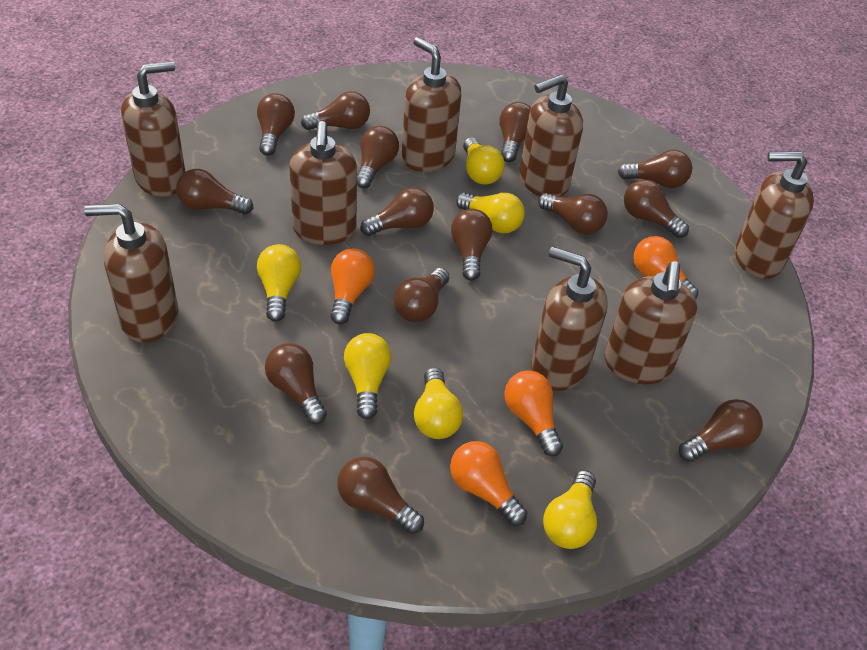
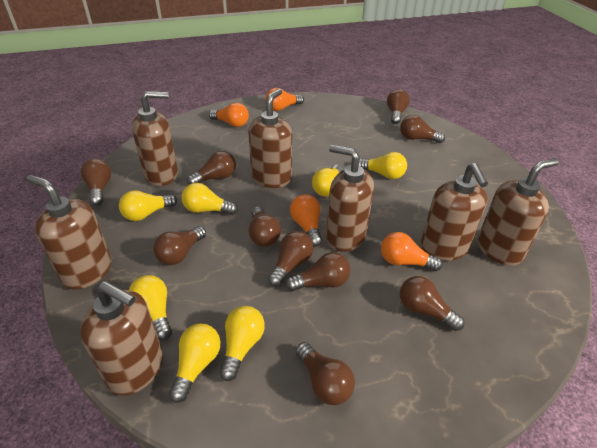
brown light bulb: [176,169,254,215] [257,93,295,156] [265,343,327,424] [301,91,370,130] [337,457,424,534] [357,126,399,188] [360,187,434,236] [394,268,449,322] [451,209,492,281] [499,102,531,162] [538,193,608,234] [618,150,692,188] [624,179,689,238] [679,399,762,462] = 14 -> [81,159,111,205] [153,226,206,265] [187,151,236,184] [249,206,281,247] [268,231,313,286] [286,252,351,291] [296,342,355,405] [387,89,410,124] [400,115,445,143] [400,276,464,331] = 10
brown soap dispenser: [84,204,178,342] [121,61,185,197] [289,121,357,245] [402,37,461,172] [519,74,583,197] [531,246,608,391] [604,261,697,384] [735,151,814,279] = 8 -> [26,175,112,289] [80,281,163,395] [132,91,178,186] [248,88,292,188] [326,145,374,252] [421,163,488,261] [478,158,559,266] = 7
yellow light bulb: [257,244,301,322] [344,333,391,419] [414,367,463,439] [456,193,525,233] [463,137,505,185] [543,470,597,549] = 6 -> [119,190,177,221] [129,275,172,340] [169,324,221,403] [181,183,238,215] [220,306,265,381] [312,165,342,197] [359,152,407,179] = 7

